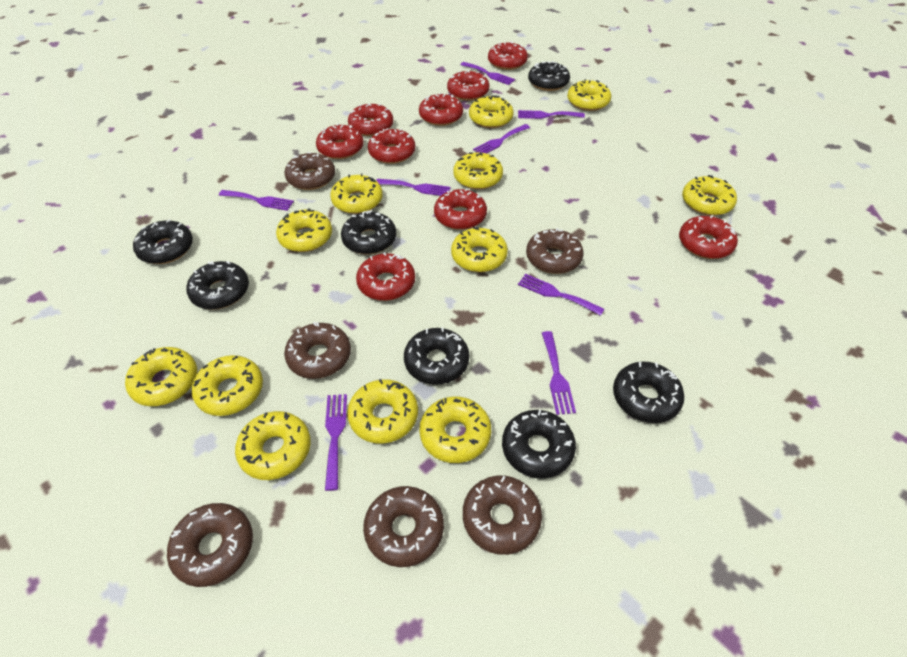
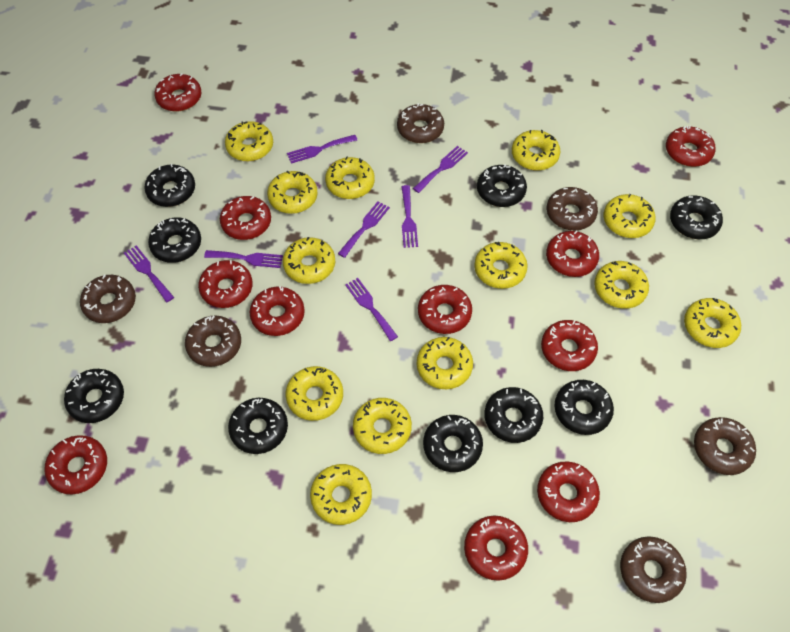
black donut: [133,219,193,264] [186,261,249,310] [341,210,396,254] [404,327,469,385] [502,410,576,479] [528,61,570,91] [613,361,685,423] = 7 -> [64,369,124,423] [144,164,195,207] [148,217,201,263] [228,398,288,454] [423,415,483,472] [477,164,527,207] [484,387,543,443] [554,380,614,435] [670,195,723,239] = 9
purple fork: [219,190,294,211] [325,394,347,491] [376,179,451,196] [460,62,515,85] [473,124,530,153] [518,110,585,119] [518,274,604,316] [542,331,576,415] = 8 -> [124,245,174,302] [204,250,283,268] [287,135,357,164] [338,201,390,258] [345,278,398,341] [401,185,418,248] [413,146,468,193] = 7
red donut: [316,123,364,159] [348,103,393,136] [356,252,415,301] [368,128,415,164] [419,92,463,126] [434,188,487,230] [447,70,490,101] [488,41,528,70] [679,215,738,259] = 9 -> [44,435,107,494] [154,73,201,112] [198,260,253,308] [220,196,271,240] [250,286,305,336] [418,285,472,334] [464,516,528,581] [537,462,600,522] [541,320,598,371] [546,231,599,277] [666,125,715,167] = 11
yellow donut: [125,347,197,406] [192,355,263,416] [235,411,311,480] [276,208,332,252] [330,174,383,214] [347,379,418,444] [419,396,491,463] [451,227,508,272] [453,152,503,190] [469,95,514,128] [567,79,611,111] [682,175,737,216] = 12 -> [225,121,273,161] [267,171,318,214] [283,237,335,284] [285,366,343,421] [310,464,372,525] [325,156,375,199] [353,398,412,454] [417,337,473,389] [474,242,528,289] [512,130,560,171] [594,261,649,309] [604,194,656,238] [684,298,741,348] = 13

